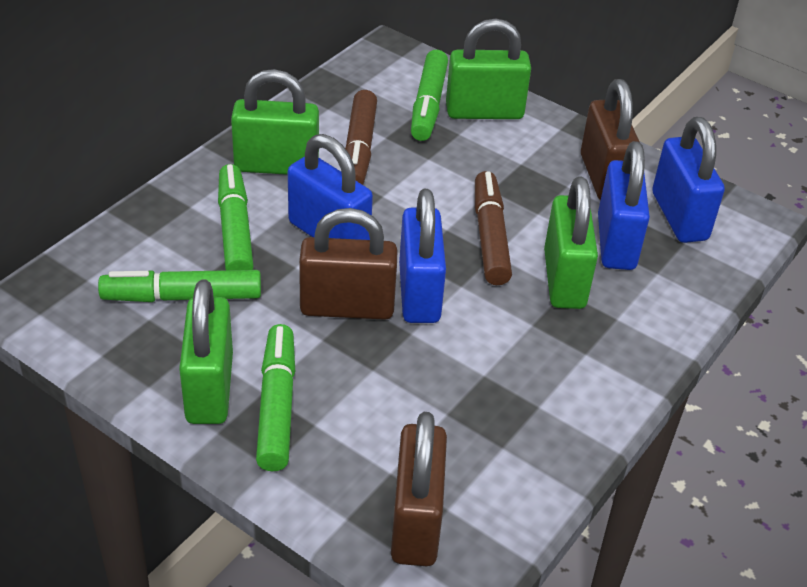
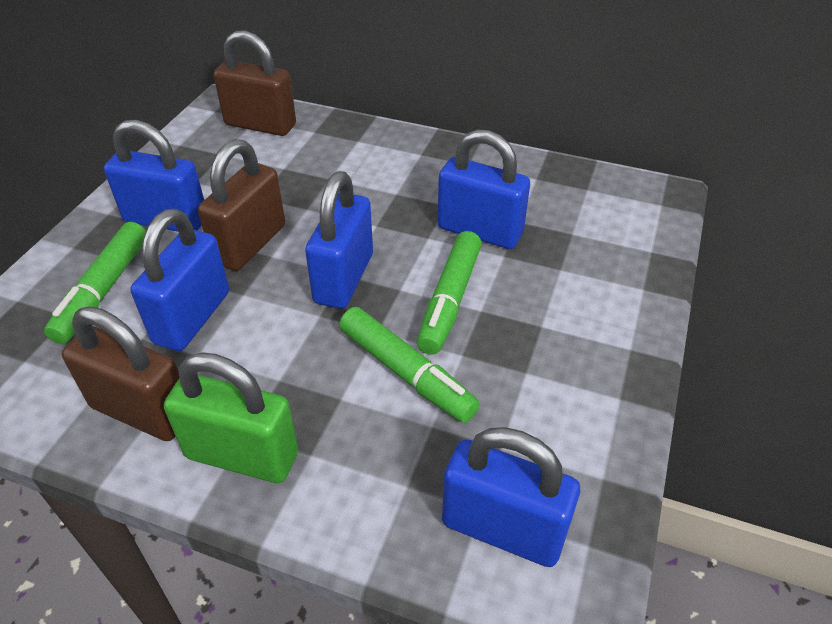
blue padlock: [288,134,373,240] [399,189,446,323] [598,141,650,270] [652,117,725,243] = 4 -> [104,120,204,232] [131,209,229,351] [305,171,373,309] [437,130,530,249] [442,427,580,567] = 5
brown marker: [345,90,377,185] [475,171,512,285] = 2 -> none = 0
green marker: [98,270,261,302] [218,164,254,270] [256,324,295,471] [411,50,448,141] = 4 -> [44,222,146,344] [339,307,480,423] [417,231,482,355] = 3
green padlock: [179,280,233,424] [231,69,319,175] [446,18,531,119] [544,176,598,309] = 4 -> [164,352,298,483] = 1

